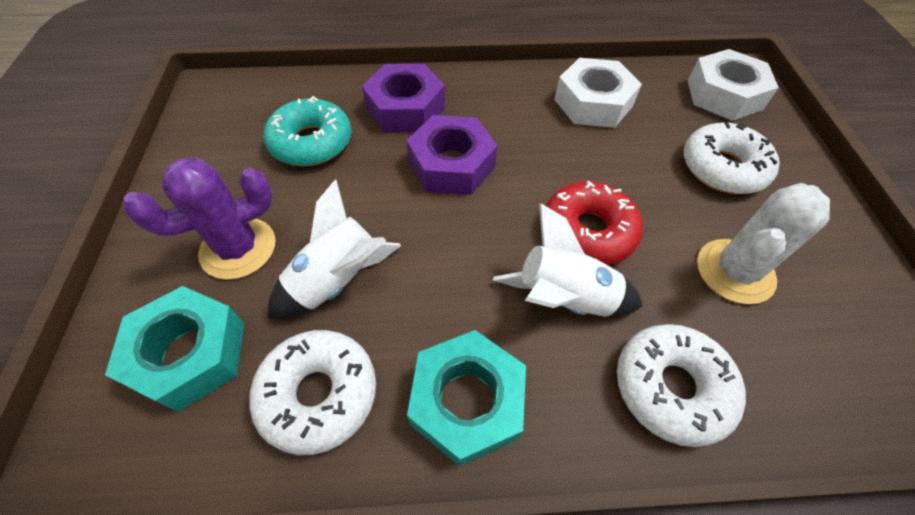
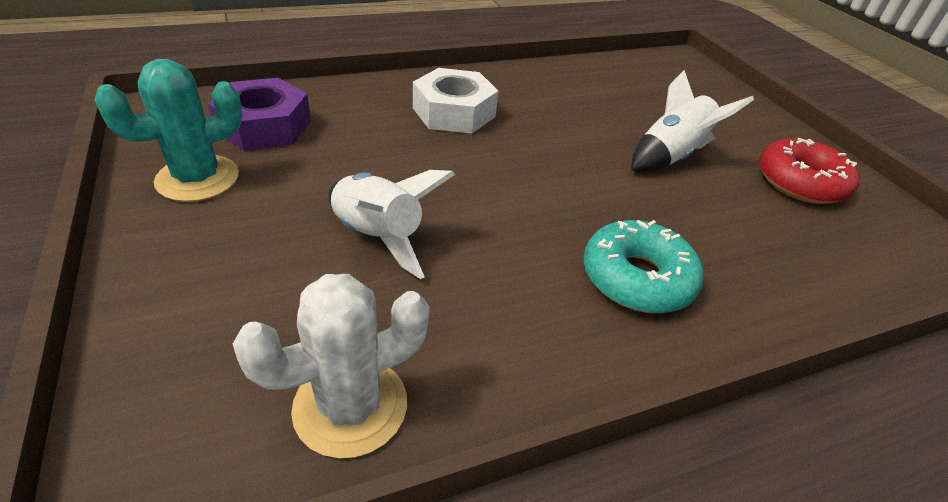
purple cactus: [123,158,276,280] = 1 -> none = 0
purple nut: [362,64,445,132] [406,115,498,195] = 2 -> [208,78,311,151] = 1
turquoise cactus: none = 0 -> [95,59,243,202] = 1
turquoise nut: [105,286,244,412] [407,330,526,466] = 2 -> none = 0
white donut: [249,330,376,455] [617,324,746,447] [684,122,780,194] = 3 -> none = 0
white nut: [554,58,642,128] [688,49,779,121] = 2 -> [413,68,498,134] = 1

